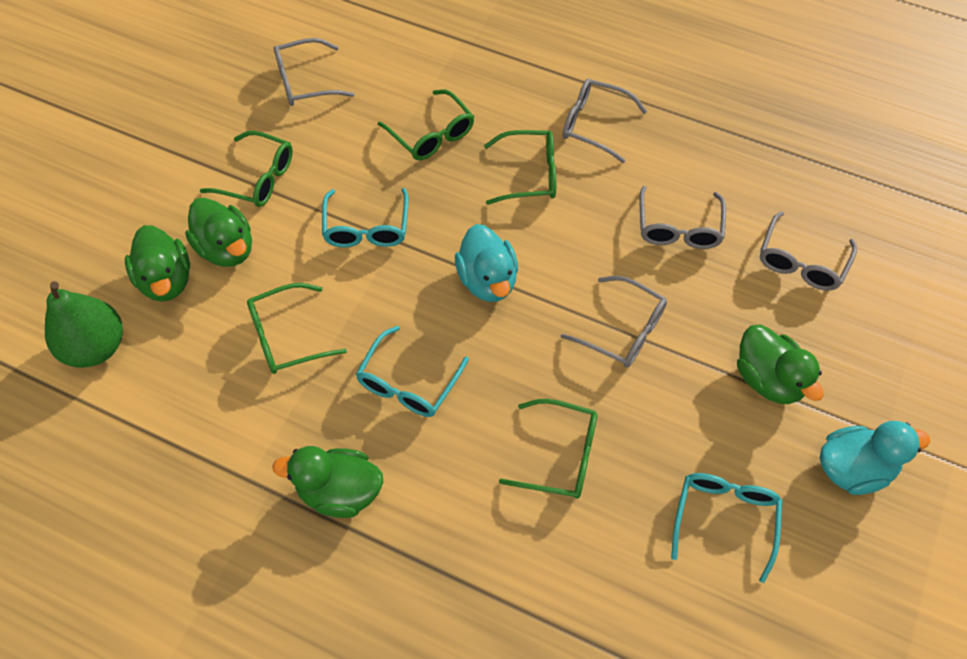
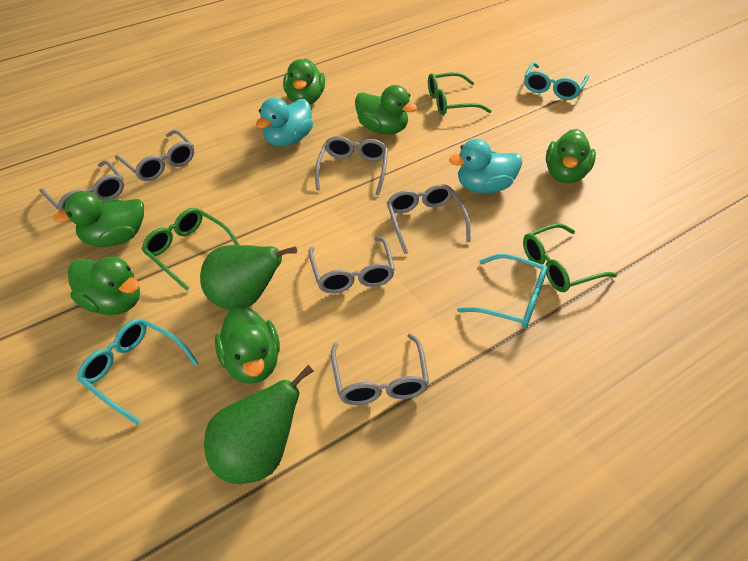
green duck: [125,225,190,302] [185,198,252,267] [272,446,383,518] [737,324,824,404] = 4 -> [53,191,144,247] [68,257,140,315] [215,305,280,384] [283,58,325,104] [355,85,417,134] [546,129,596,183] = 6
green glasses: [200,131,293,207] [247,283,347,374] [378,89,474,160] [484,130,556,205] [499,399,597,499] = 5 -> [141,208,239,291] [428,72,491,115] [523,223,617,292] = 3
green pear: [45,281,123,368] = 1 -> [200,245,297,310] [204,365,314,484] = 2
grey glasses: [274,38,354,106] [561,276,667,367] [563,79,647,163] [639,186,726,249] [760,211,857,291] = 5 -> [40,160,124,211] [115,130,194,181] [308,237,395,293] [315,136,388,195] [331,334,429,405] [387,184,471,254] = 6

